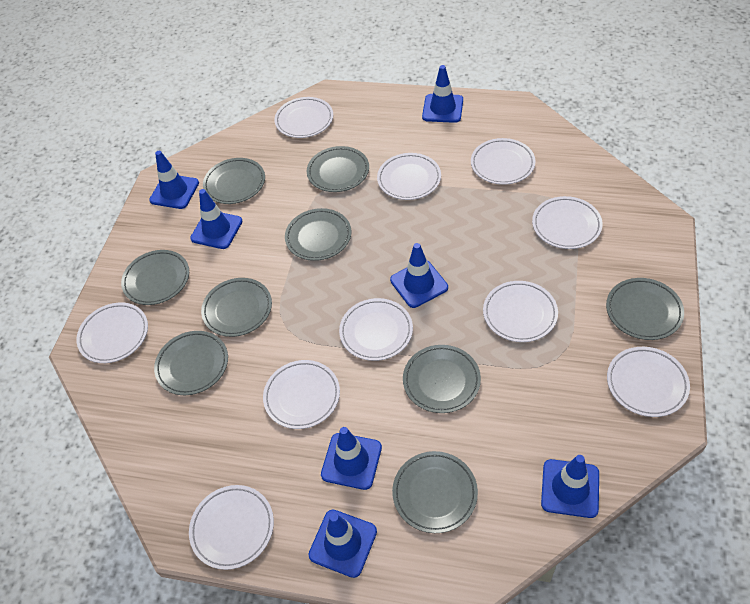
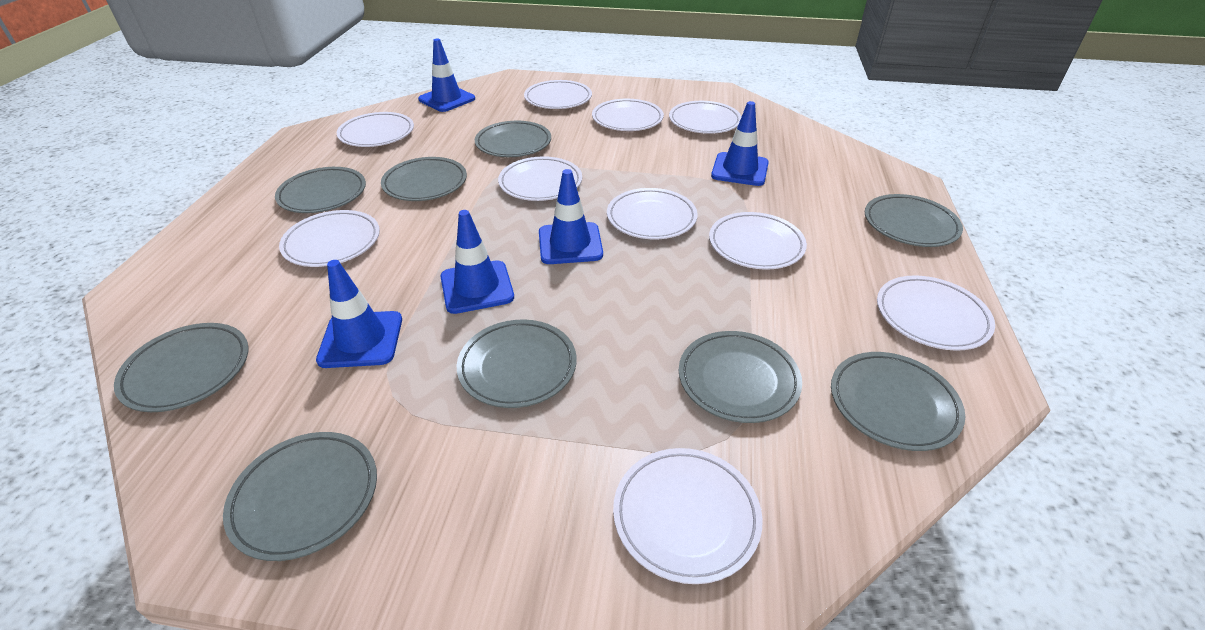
blue traffic cone: [149,151,199,209] [190,189,243,249] [308,510,377,578] [321,427,382,490] [390,243,448,308] [422,65,463,123] [541,455,599,518] = 7 -> [316,260,402,368] [418,39,475,112] [440,210,514,314] [539,169,603,264] [711,101,769,186] = 5

